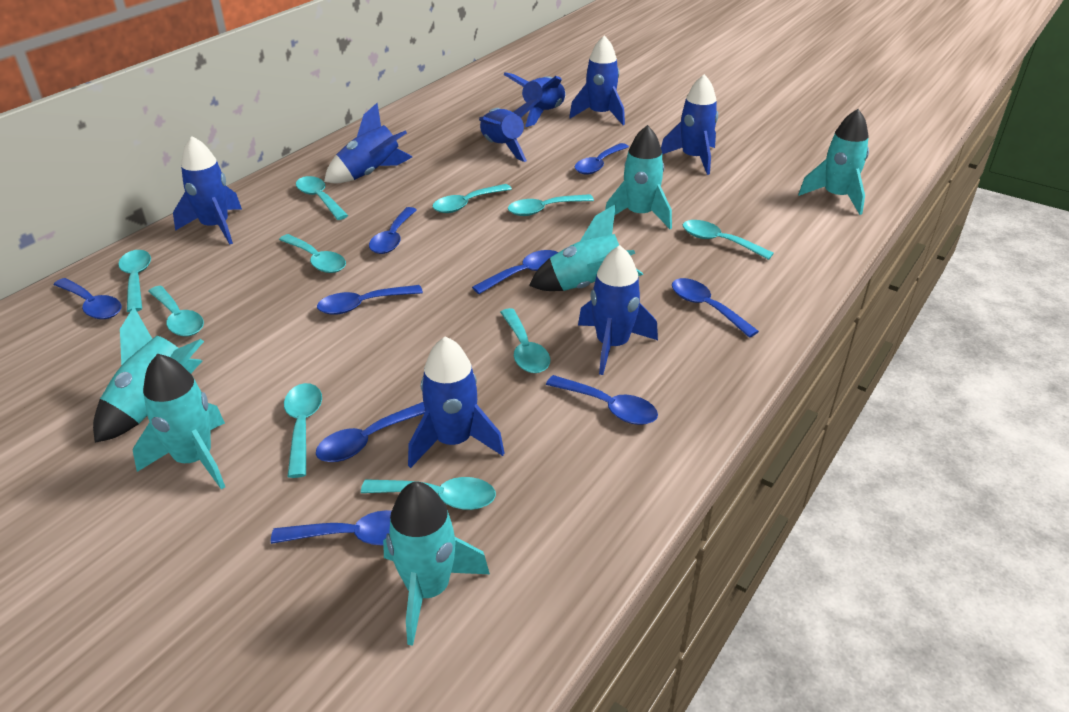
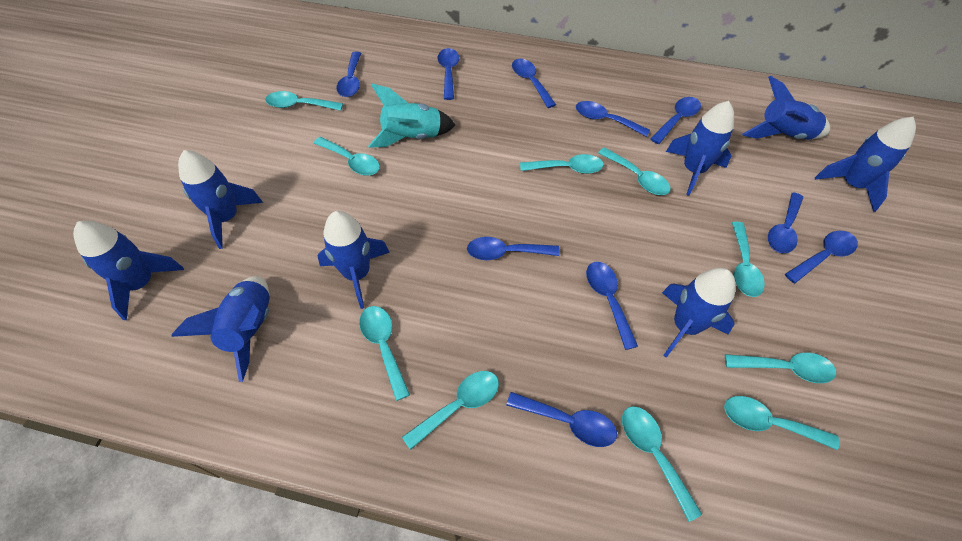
blue spoon: [54,278,122,319] [271,510,391,545] [316,402,426,462] [317,285,423,315] [369,207,417,254] [472,250,558,294] [546,375,658,425] [575,143,629,175] [672,278,759,338] = 9 -> [337,52,361,97] [437,48,459,100] [467,237,560,260] [506,392,617,447] [512,59,556,108] [576,101,650,137] [586,262,638,350] [650,97,701,144] [768,192,803,253] [785,231,858,283] = 10
turquoise rocket: [93,307,204,443] [133,354,225,489] [383,482,490,646] [529,205,643,291] [605,125,672,229] [798,109,869,215] = 6 -> [368,84,455,148] = 1

